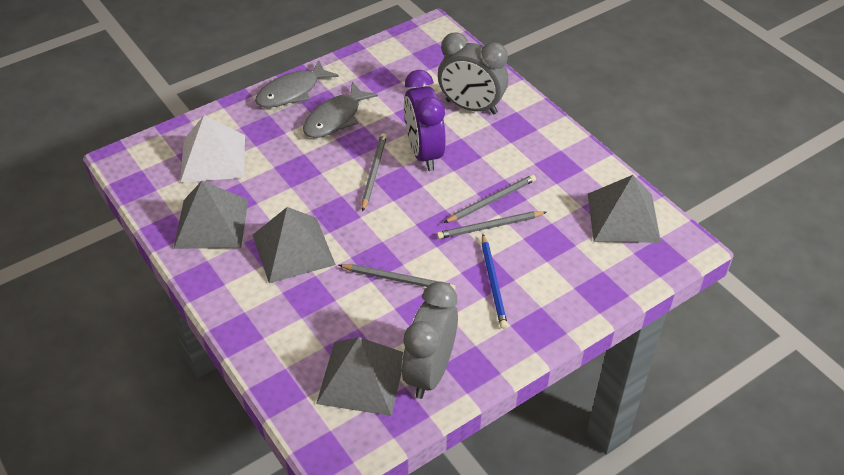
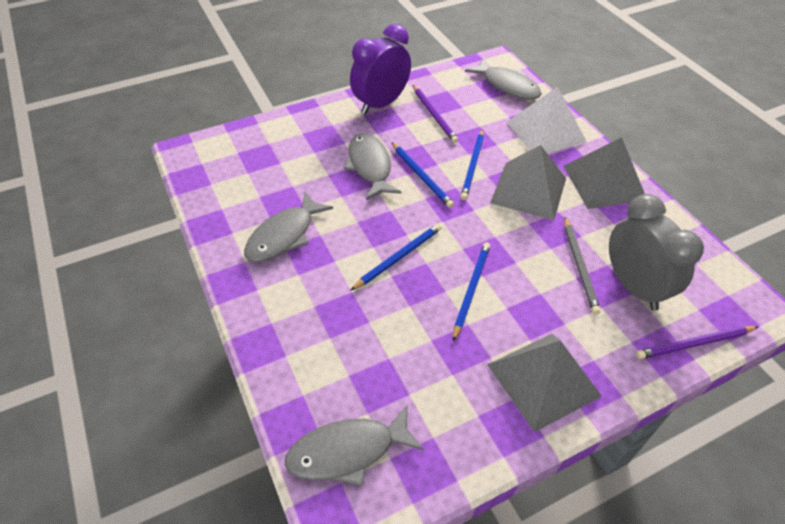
blue pencil: [482,234,508,329] = 1 -> [350,224,441,291] [392,143,454,208] [453,243,490,341] [460,129,484,200] = 4
grey clock: [402,282,458,399] [438,32,509,114] = 2 -> [609,194,704,311] = 1
grey fish: [255,60,339,108] [303,82,378,138] = 2 -> [244,192,333,262] [285,404,424,486] [344,133,401,200] [465,58,542,100] = 4
grey pencil: [339,264,456,290] [362,133,387,212] [437,211,547,239] [444,175,536,223] = 4 -> [564,218,601,314] = 1
grey pyramid: [174,181,248,249] [253,207,336,283] [316,337,403,416] [588,175,661,243] = 4 -> [487,334,602,432] [490,145,566,220] [564,137,645,209] = 3
purple pencil: none = 0 -> [413,85,458,143] [636,326,758,359] = 2

